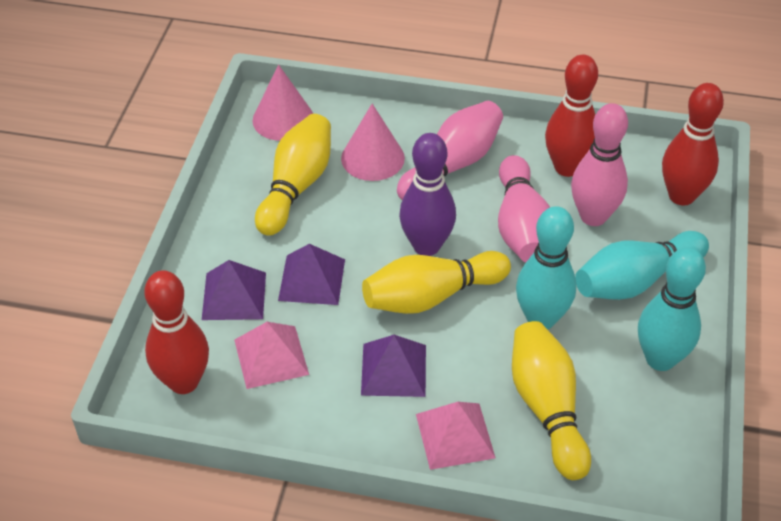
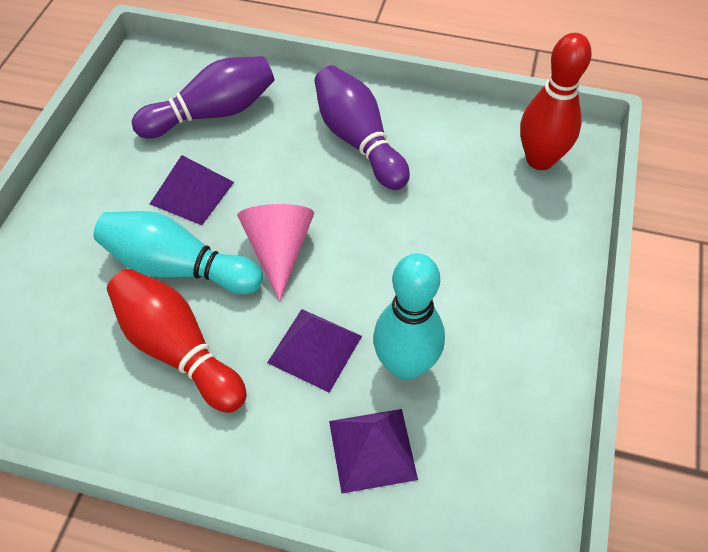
pink bowling pin: [397,101,503,200] [498,155,550,263] [571,103,628,226] = 3 -> none = 0
pink cone: [253,65,313,141] [341,104,405,181] = 2 -> [237,204,314,301] = 1
pink pyramid: [234,322,309,389] [416,402,496,470] = 2 -> none = 0
purple bowling pin: [399,133,456,256] = 1 -> [132,56,275,139] [315,66,410,190] = 2
red bowling pin: [144,270,209,394] [545,55,598,177] [662,83,724,205] = 3 -> [107,269,247,413] [520,33,592,170] = 2
turquoise bowling pin: [516,206,576,330] [575,231,709,300] [638,247,706,371] = 3 -> [94,211,263,294] [373,253,445,380] = 2
yellow bowling pin: [255,114,331,236] [362,251,511,314] [512,321,591,480] = 3 -> none = 0

